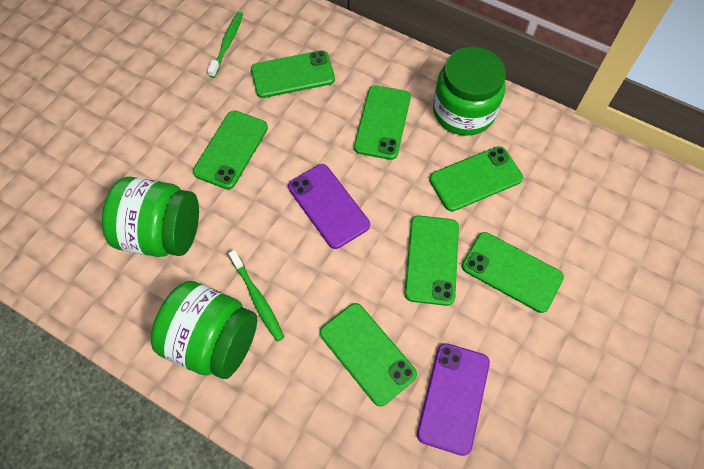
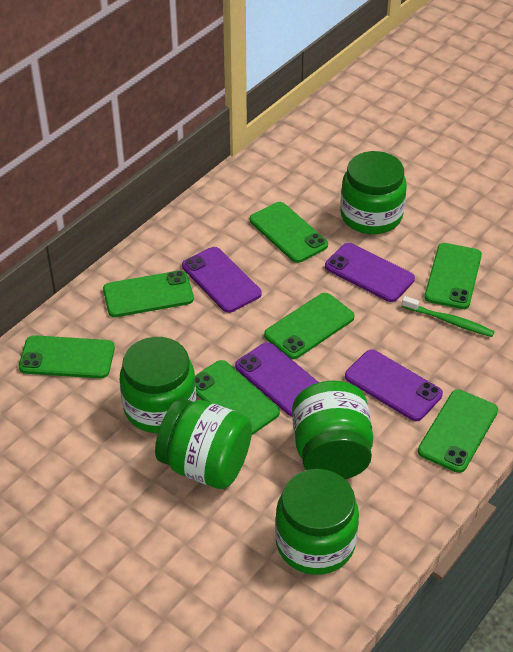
green jar: [102,176,199,257] [151,281,257,379] [433,47,506,136] = 3 -> [120,337,196,433] [155,398,252,489] [275,469,359,575] [292,380,373,479] [340,151,407,234] = 5
green toothbrush: [207,12,243,78] [228,250,284,341] = 2 -> [402,296,495,337] = 1
purple phone: [288,164,370,249] [417,343,490,456] = 2 -> [182,247,262,313] [235,342,319,417] [325,243,415,302] [345,350,443,421] = 4

